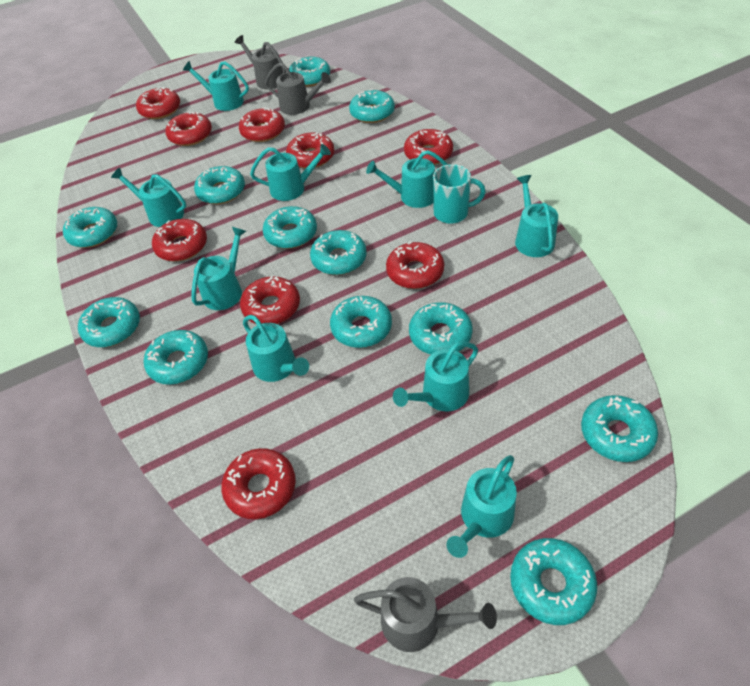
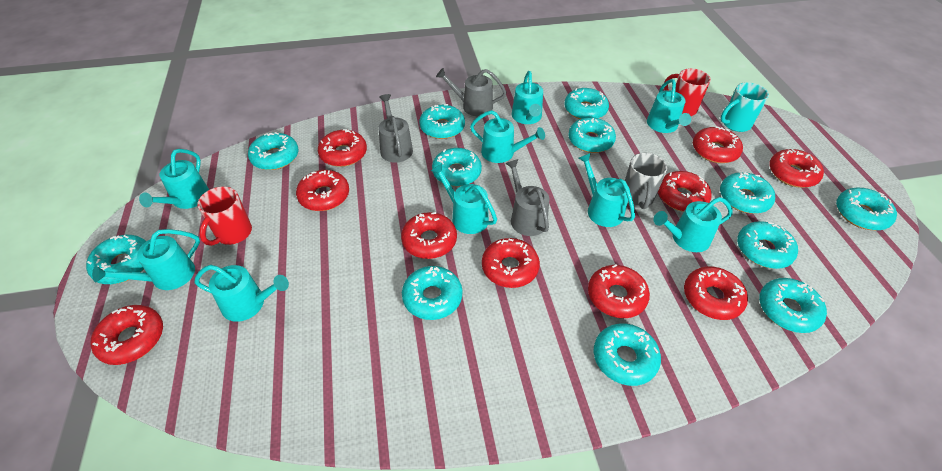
grey mug: none = 0 -> [625,153,667,209] = 1
red donut: [136,87,180,119] [152,219,207,261] [165,112,212,146] [221,448,296,519] [239,108,285,142] [240,276,300,324] [286,132,334,168] [386,241,444,289] [404,129,453,165] = 9 -> [91,305,163,365] [296,170,349,211] [318,129,367,167] [401,212,457,259] [482,238,540,288] [588,265,650,318] [658,171,712,212] [684,266,748,320] [693,127,743,163] [769,149,824,188] = 10
red mug: none = 0 -> [197,186,252,246] [664,68,711,116] = 2

